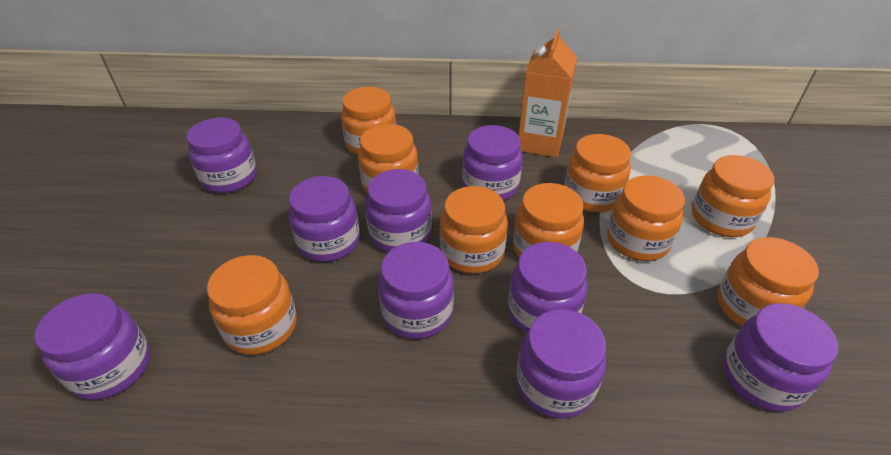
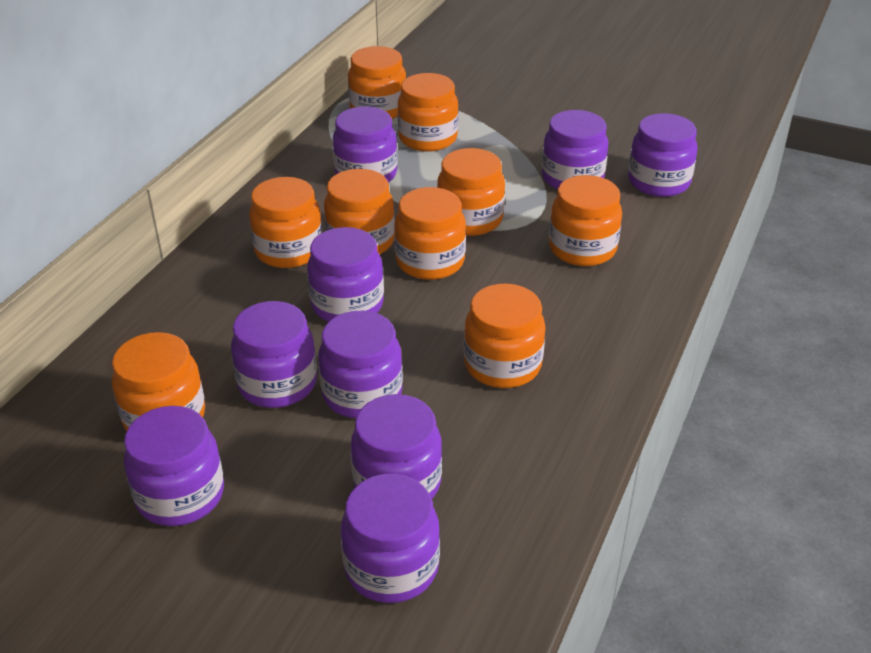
orange carton: [518,29,577,158] = 1 -> none = 0

